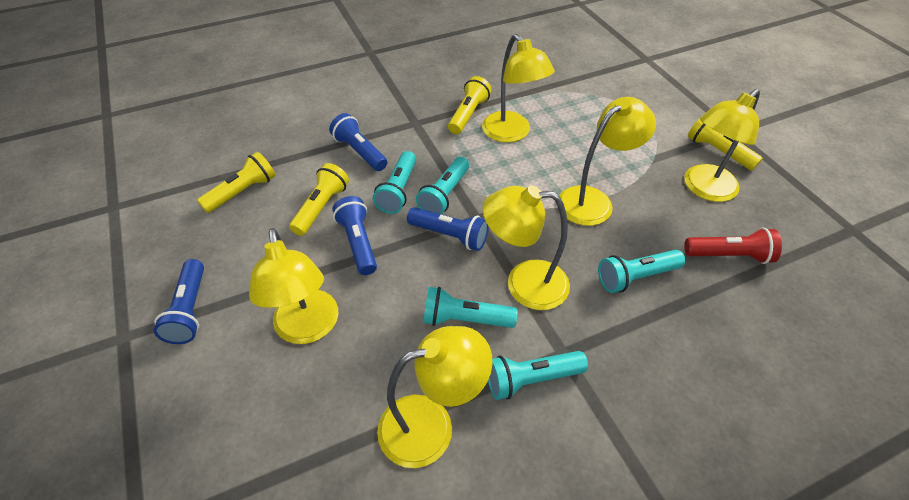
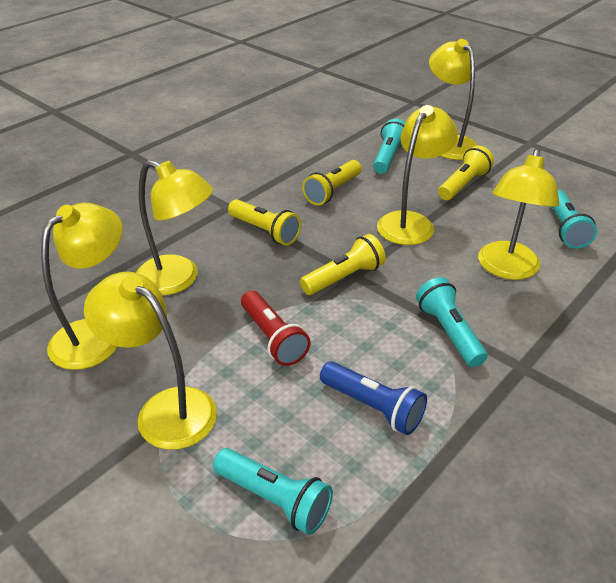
blue flashlight: [154,259,204,344] [329,113,387,171] [332,196,377,275] [407,207,489,251] = 4 -> [320,361,427,435] = 1
turquoise flashlight: [373,151,416,214] [416,157,469,214] [423,287,518,328] [488,351,588,400] [598,250,685,293] = 5 -> [213,448,333,535] [373,119,405,174] [416,277,488,367] [551,190,597,249] = 4

